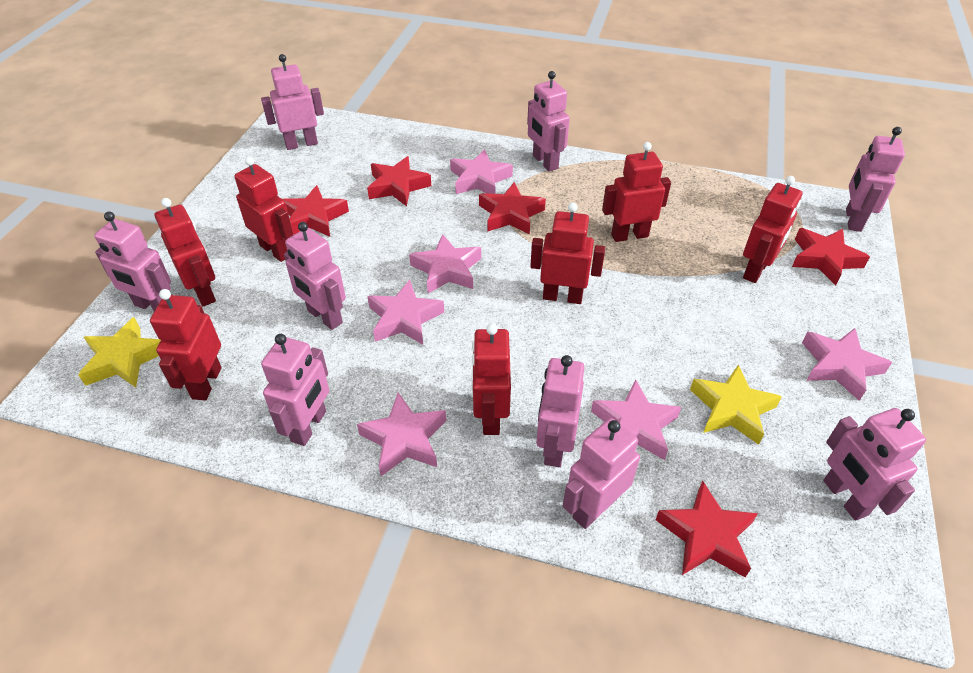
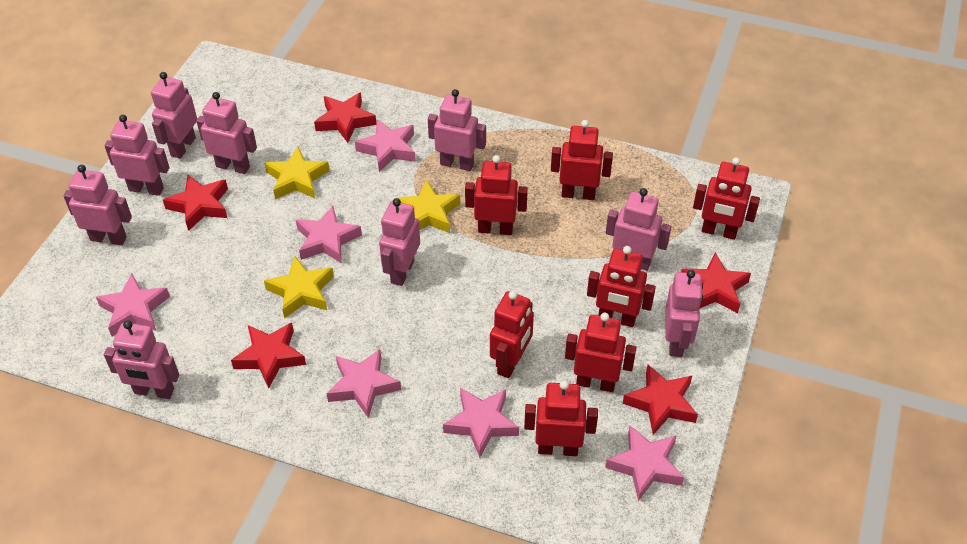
yellow star: [78,317,161,388] [690,364,782,445] = 2 -> [264,256,334,319] [265,147,329,199] [398,179,460,233] = 3

